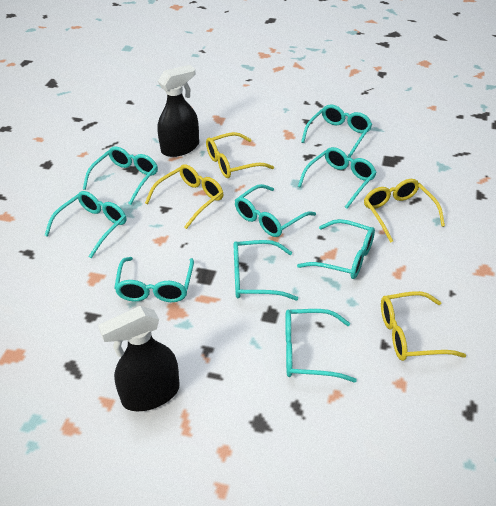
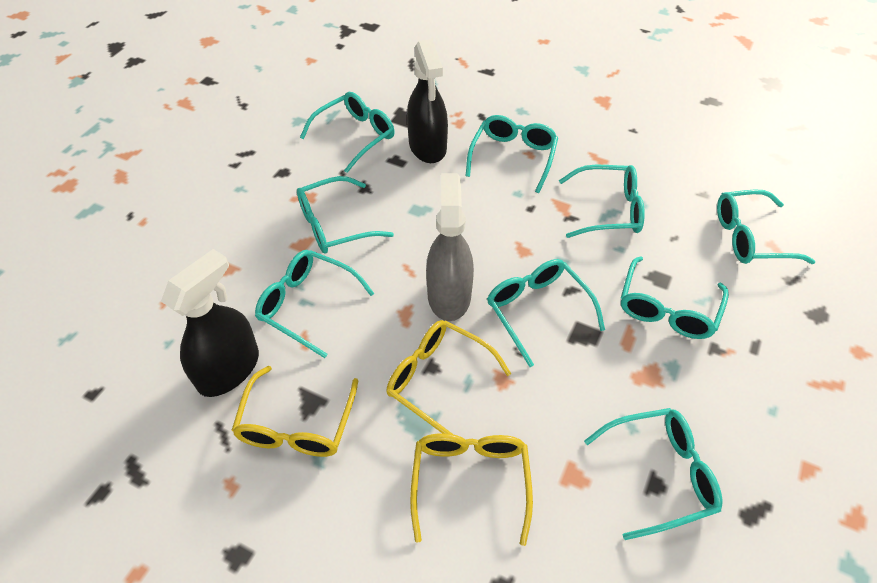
grey spray bottle: none = 0 -> [426,173,474,321] = 1
yellow glasses: [145,164,223,229] [206,132,274,178] [364,179,445,243] [381,291,466,361] = 4 -> [231,366,358,457] [387,320,511,435] [410,433,533,546] = 3

